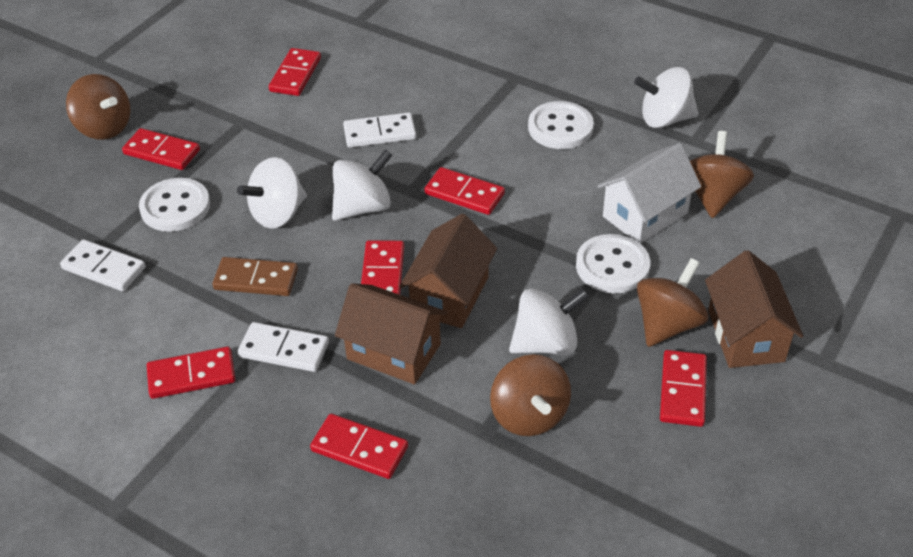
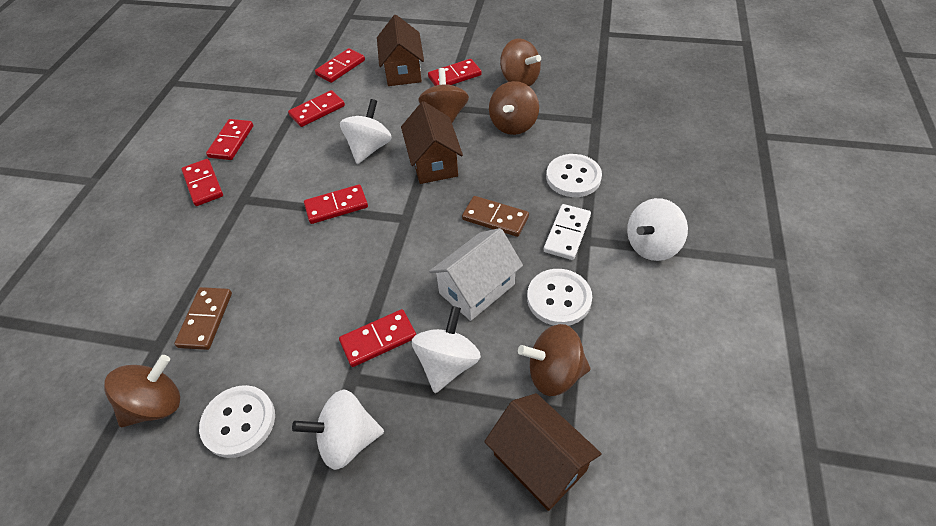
brown domino: [212,257,298,296] = 1 -> [174,287,232,350] [462,196,529,237] = 2
brown spinning top: [66,74,130,140] [490,354,571,436] [637,258,709,347] [690,131,754,218] = 4 -> [104,355,180,427] [418,68,469,123] [489,81,539,135] [500,38,541,86] [518,324,591,396] = 5
white domino: [60,239,146,291] [238,322,329,372] [343,112,416,148] = 3 -> [544,204,591,260] = 1

